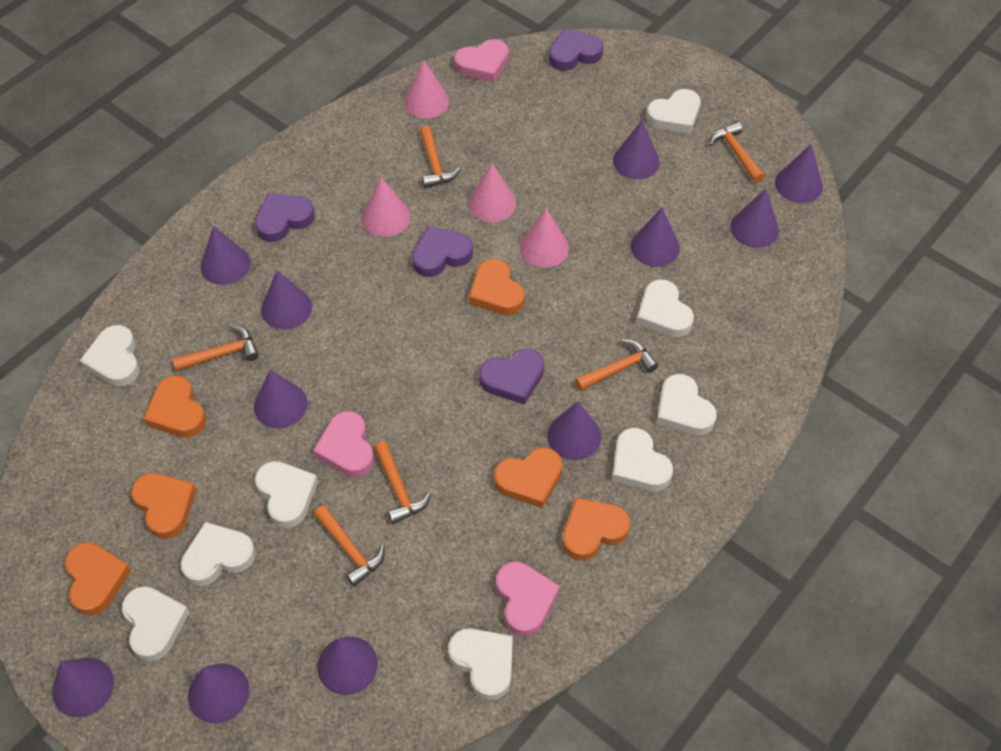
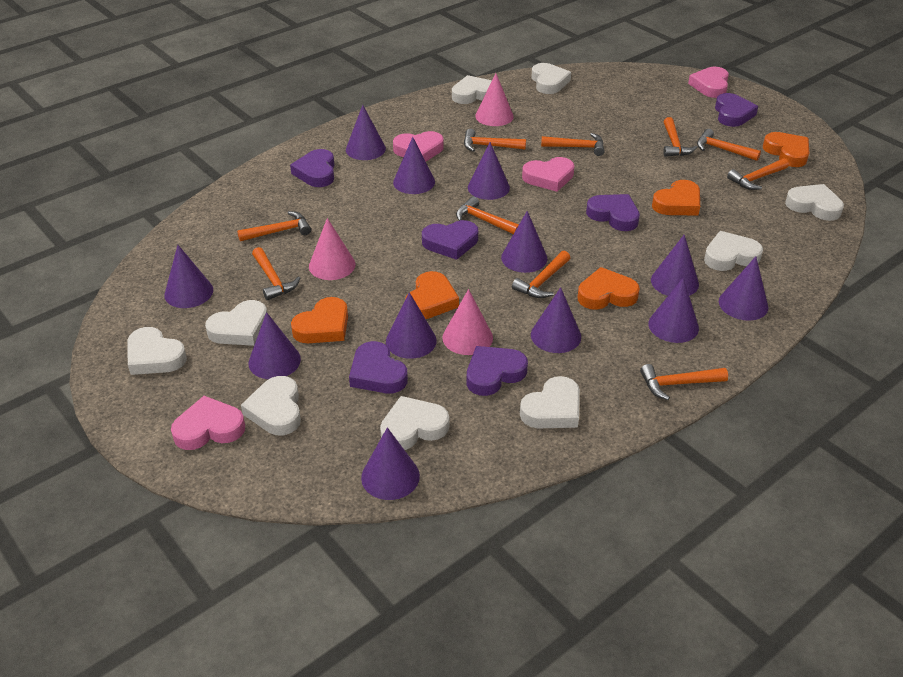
orange hammer: [173,325,259,371] [314,505,385,587] [374,442,431,524] [420,126,461,188] [575,339,658,391] [709,122,765,183] = 6 -> [237,211,311,241] [252,247,300,300] [456,196,519,234] [464,129,526,152] [512,251,570,298] [541,133,605,156] [640,364,728,400] [664,117,697,157] [697,129,761,161] [727,158,789,190] = 10
orange heart: [65,542,131,616] [131,473,196,539] [143,376,206,438] [469,259,525,315] [494,447,562,508] [562,498,630,561] = 6 -> [291,297,348,343] [405,271,459,319] [578,267,640,310] [652,180,700,216] [763,132,810,167] = 5
pink cone: [362,178,410,237] [404,60,449,118] [468,163,516,222] [520,208,569,268] = 4 -> [309,218,355,280] [442,289,493,355] [475,73,514,126] = 3
pink heart: [313,411,374,477] [454,39,509,82] [496,562,560,636] = 3 -> [171,396,245,450] [393,131,444,161] [522,157,574,192] [688,67,729,98] = 4
purple cone: [52,658,114,717] [188,663,249,723] [201,226,250,285] [254,369,307,428] [261,270,312,329] [317,637,378,695] [547,402,601,460] [613,121,660,179] [631,208,680,267] [730,189,779,248] [775,144,823,203] = 11 -> [164,245,213,308] [248,312,301,379] [346,105,386,160] [361,427,420,500] [386,292,436,359] [393,137,435,194] [468,142,510,200] [501,211,547,273] [531,287,581,353] [648,277,699,343] [651,235,699,296] [719,256,768,321] = 12
purple heart: [255,193,315,242] [412,226,473,277] [479,348,544,405] [549,28,603,71] = 4 -> [290,149,334,187] [349,341,408,393] [422,220,478,260] [467,346,528,396] [586,194,640,231] [715,93,758,127] = 6

